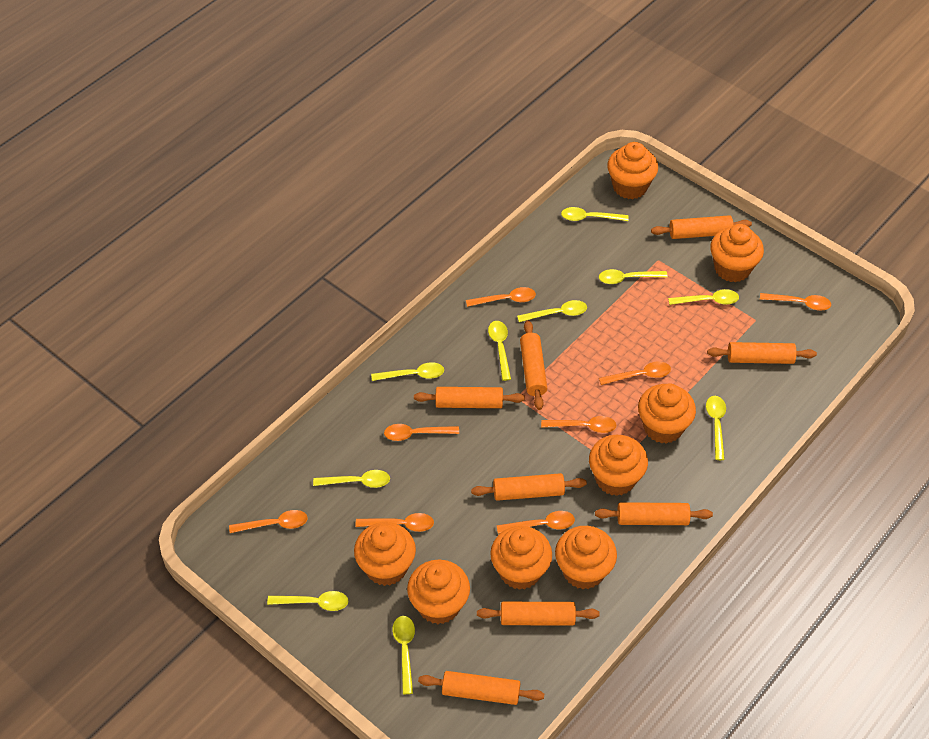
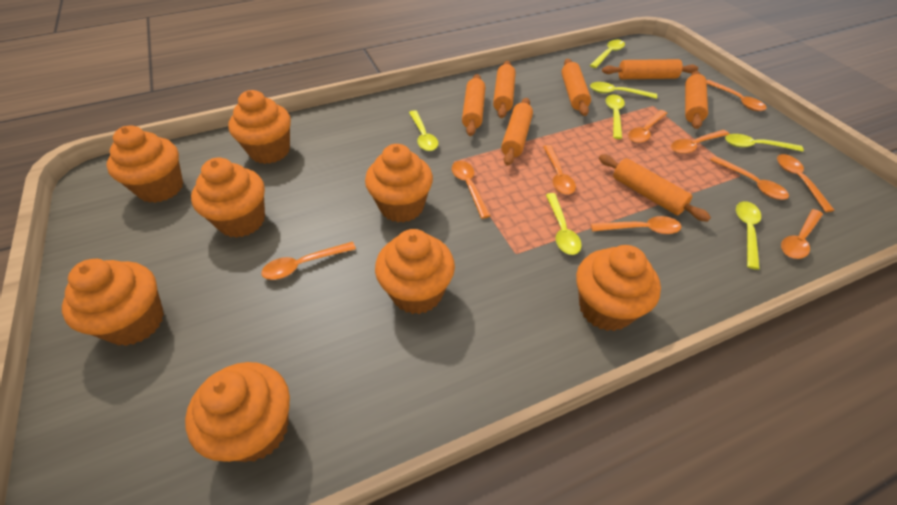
orange rolling pin: [414,387,525,408] [418,671,544,705] [471,473,587,501] [477,602,600,626] [520,320,547,410] [595,502,713,525] [651,215,752,239] [707,342,817,364] = 8 -> [462,74,485,136] [493,61,516,118] [501,98,533,166] [561,59,591,116] [599,154,711,222] [602,59,698,79] [685,71,708,129] = 7
orange spoon: [229,510,308,533] [355,513,434,532] [384,424,459,441] [466,287,536,307] [497,511,575,534] [541,416,616,433] [599,361,671,385] [760,293,831,311] = 8 -> [261,242,356,280] [452,161,491,219] [543,145,576,195] [591,216,681,234] [628,110,667,143] [671,130,729,154] [706,80,766,111] [710,156,789,200] [777,154,834,212] [781,209,823,259] = 10
yellow spoon: [267,591,349,611] [313,470,390,488] [371,362,444,381] [392,616,415,694] [488,321,511,381] [517,300,587,322] [561,207,628,221] [599,269,668,284] [668,289,739,305] [706,396,726,460] = 10 -> [409,110,438,151] [546,193,582,255] [590,40,625,68] [590,82,657,99] [606,95,625,139] [725,134,804,152] [736,201,761,270] = 7

